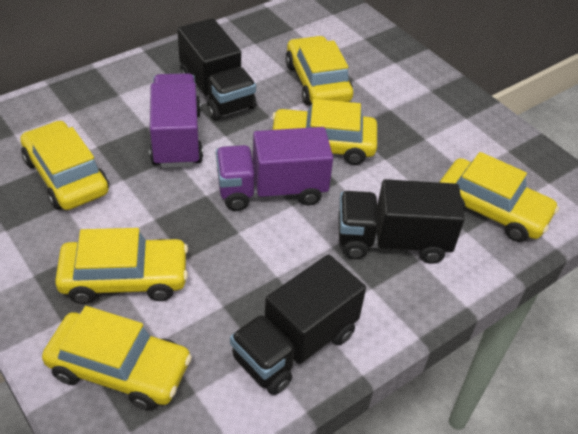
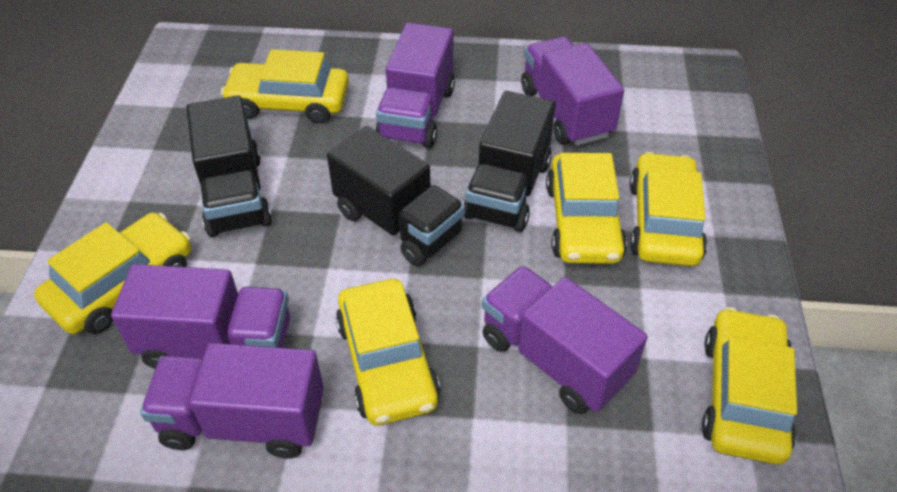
purple truck: [150,73,203,168] [216,127,333,211] = 2 -> [111,264,290,369] [140,343,324,458] [376,23,455,148] [482,266,648,414] [521,37,624,146] = 5

